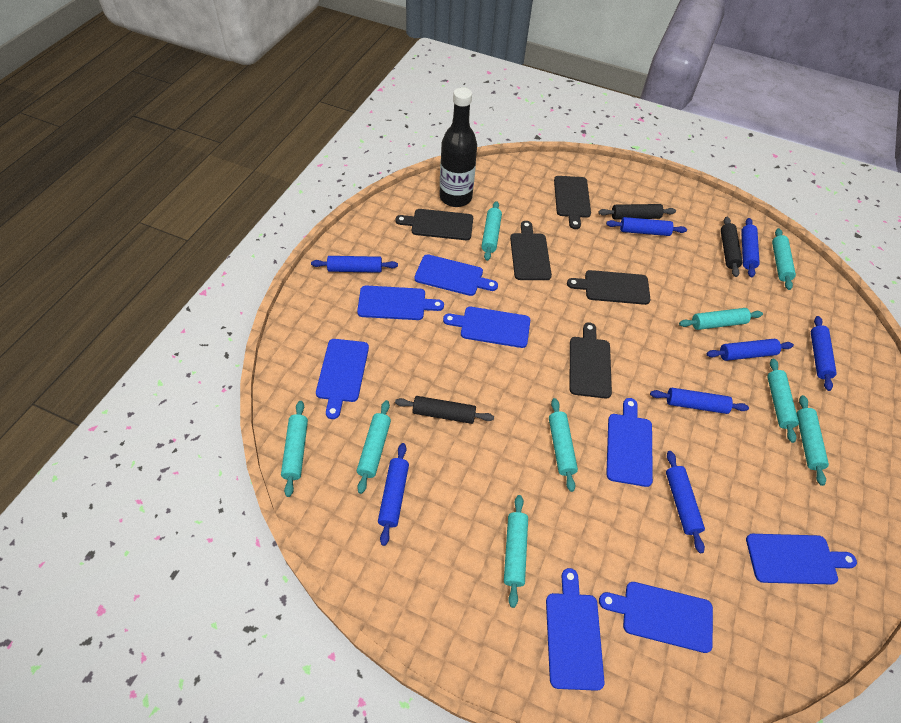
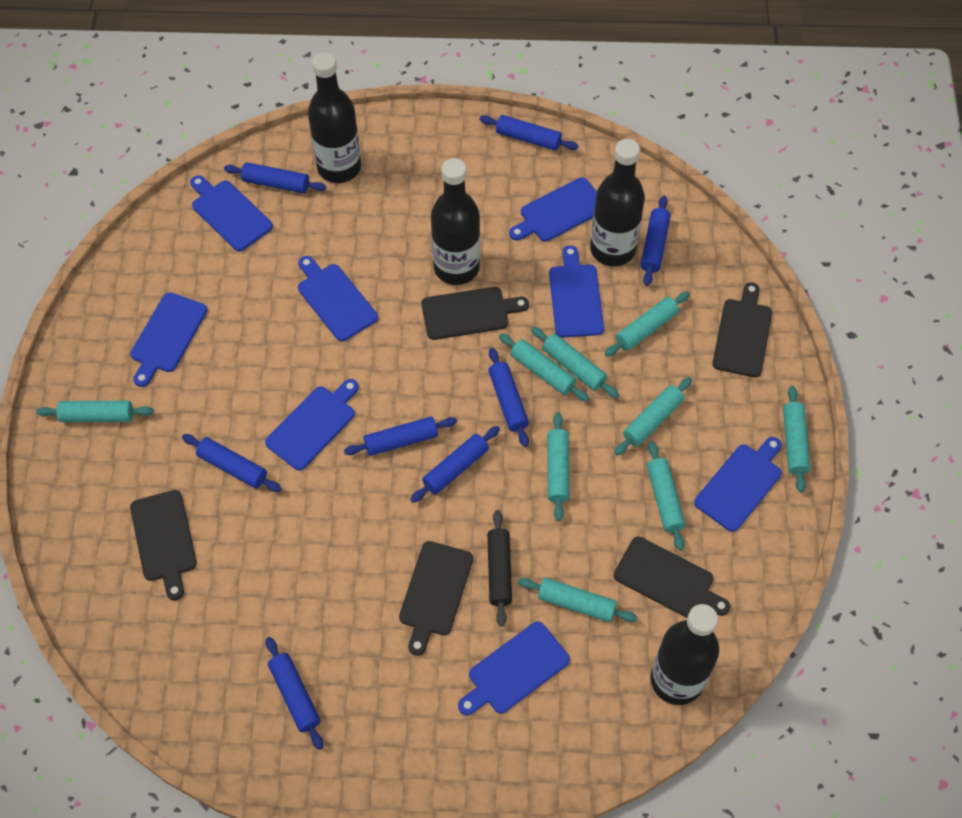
black bottle: [439,87,477,207] = 1 -> [308,52,361,183] [431,158,480,285] [590,139,645,266] [651,604,719,705] = 4
black rolling pin: [395,396,494,424] [598,204,676,219] [721,217,742,277] = 3 -> [487,510,512,627] = 1

